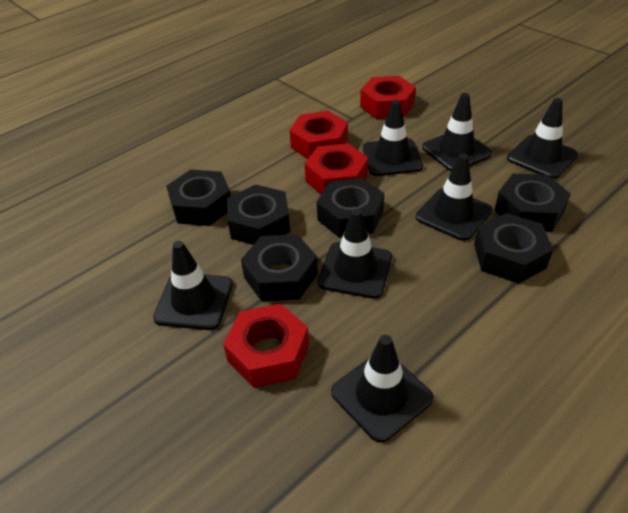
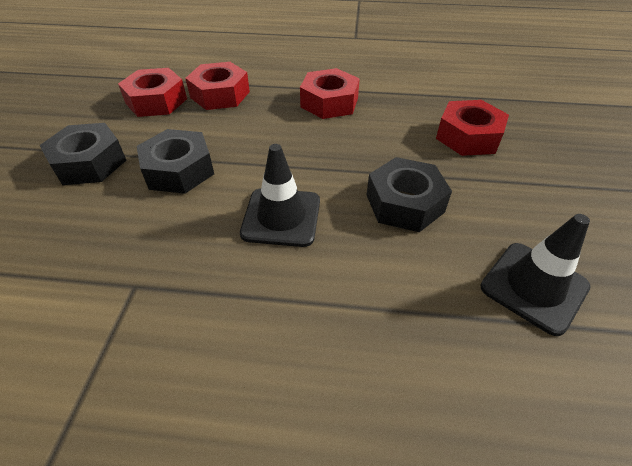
black nut: [166,170,231,226] [227,184,290,245] [241,234,318,301] [317,177,384,238] [474,213,553,284] [495,174,571,232] = 6 -> [40,123,126,185] [137,129,214,194] [367,157,452,232] = 3
black traffic cone: [153,241,233,330] [318,209,392,299] [331,335,434,443] [363,100,423,176] [416,154,492,241] [422,93,492,171] [507,98,578,179] = 7 -> [240,144,320,247] [480,214,591,336] = 2

